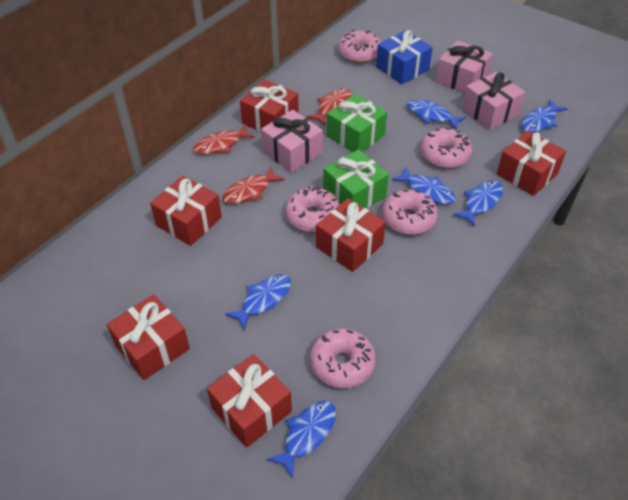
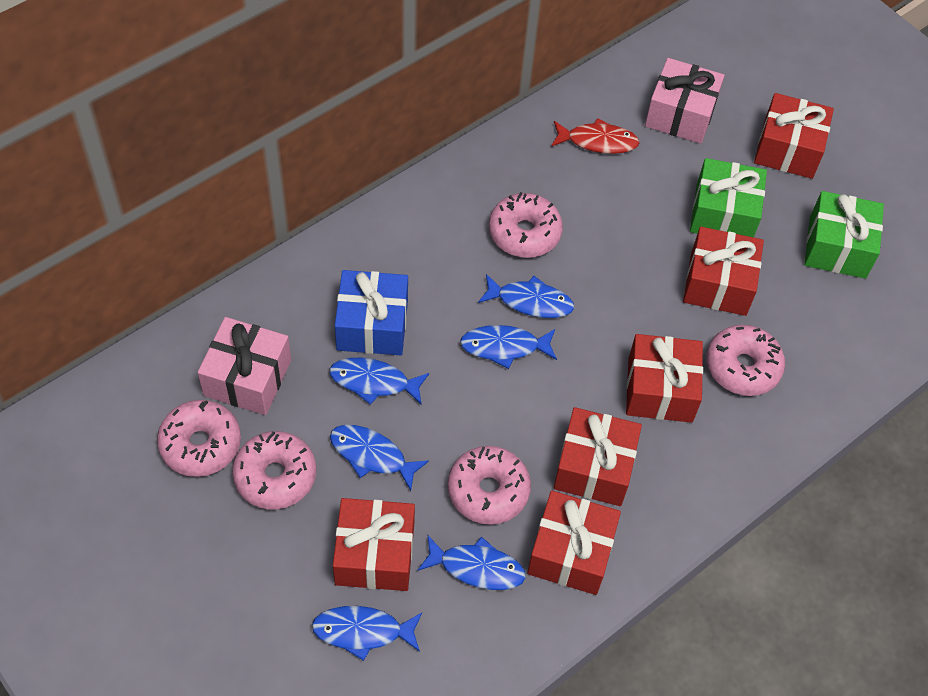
pink gift: [261,110,323,173] [436,40,493,93] [462,72,526,130] = 3 -> [197,317,291,415] [645,58,725,144] = 2
red fish: [193,124,255,154] [222,166,285,204] [307,88,351,125] = 3 -> [551,118,640,154] = 1

